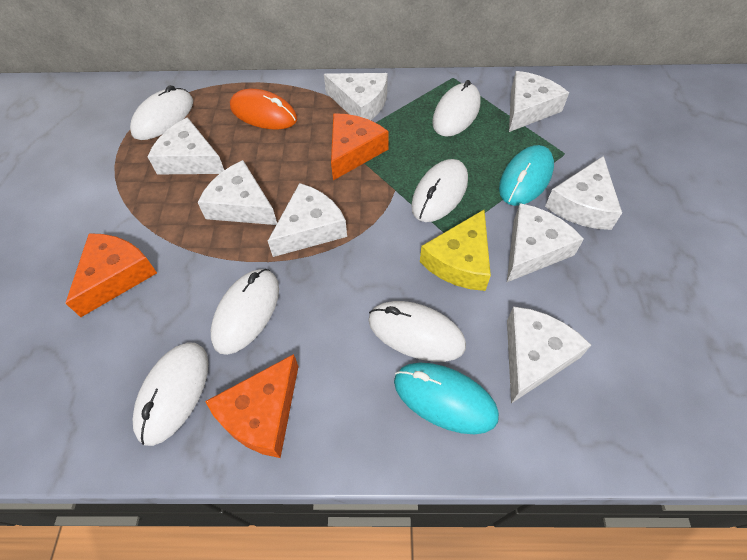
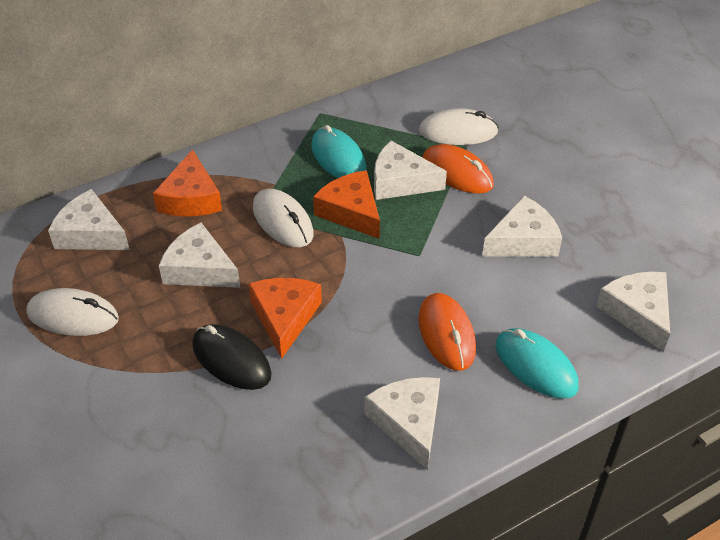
black mouse: none = 0 -> [192,324,272,390] = 1
orange mouse: [230,89,297,130] = 1 -> [418,293,476,371] [422,144,494,194] = 2
white cheese: [148,117,224,174] [198,160,277,225] [268,183,347,257] [324,73,387,120] [507,203,584,282] [507,306,591,403] [509,71,569,132] [545,156,622,230] = 8 -> [48,189,130,250] [159,223,240,288] [364,377,440,470] [374,141,447,200] [482,196,562,256] [596,272,670,352] = 6
white mouse: [130,85,193,140] [133,342,208,446] [211,269,279,355] [368,301,466,362] [411,159,468,222] [432,80,480,137] = 6 -> [26,288,119,336] [253,189,314,247] [419,108,499,145] = 3
yellow cheese: [420,210,491,291] = 1 -> none = 0

